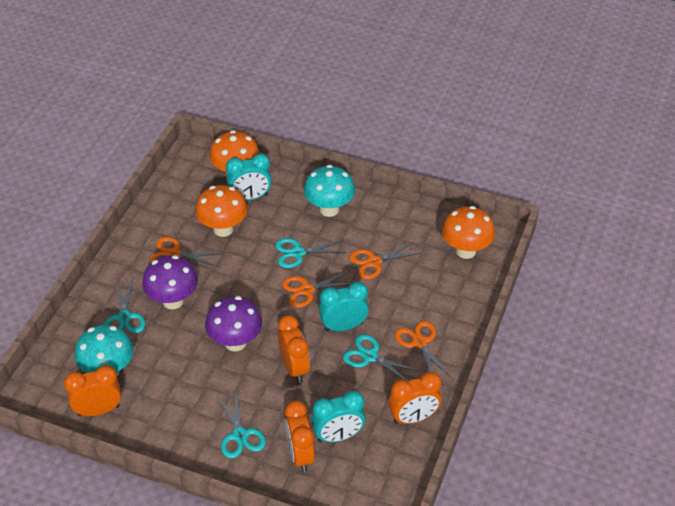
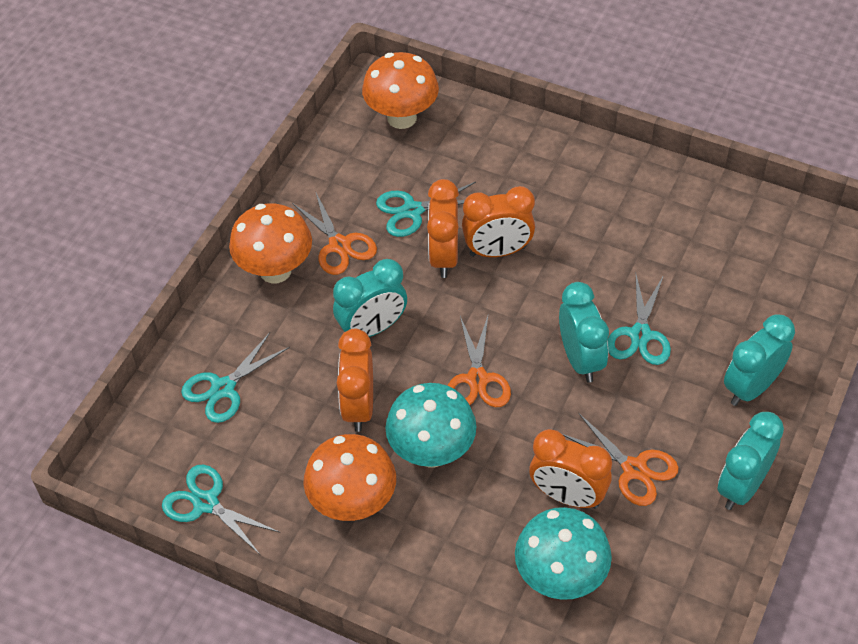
orange scissors: [150,237,222,267] [282,271,352,308] [349,242,422,279] [395,321,451,377] = 4 -> [292,191,377,275] [447,316,511,407] [562,413,679,506] = 3
purple mushroom: [142,255,198,310] [205,296,262,351] = 2 -> none = 0
turquoise clock: [226,153,272,200] [311,390,365,443] [319,282,369,331] = 3 -> [333,259,407,337] [559,282,609,383] [718,412,784,510] [724,314,795,406] = 4

